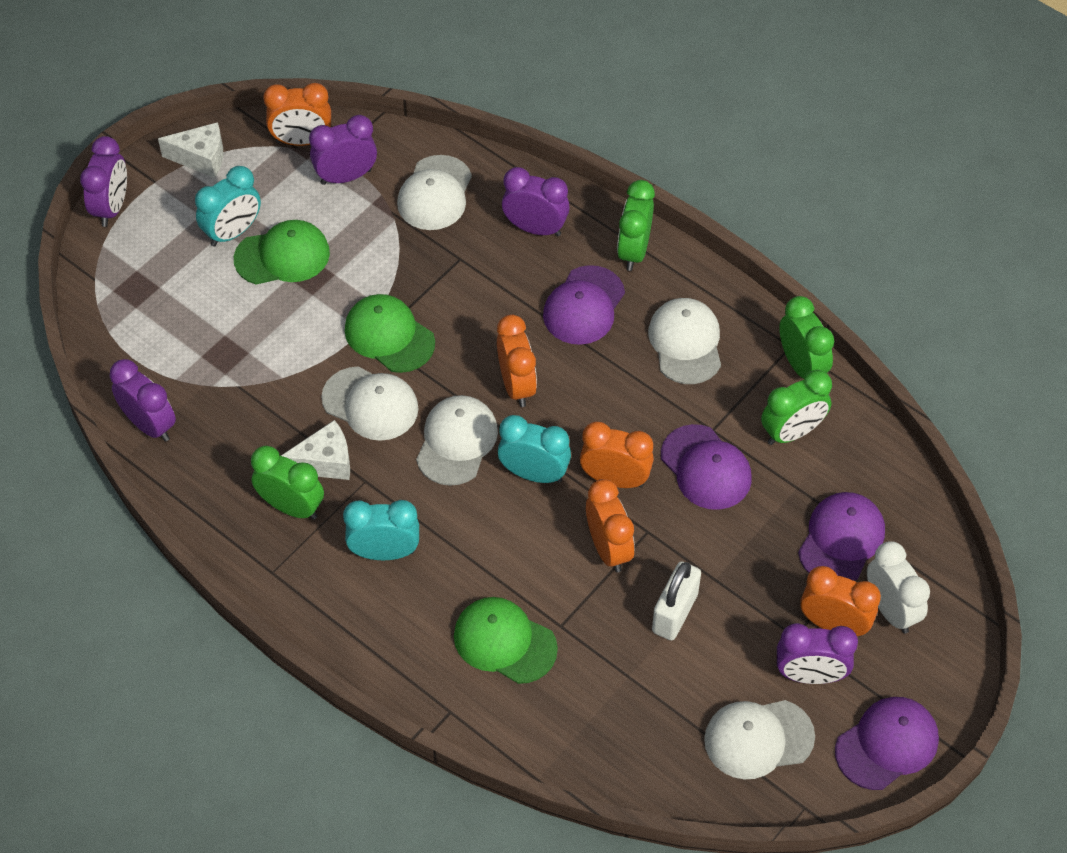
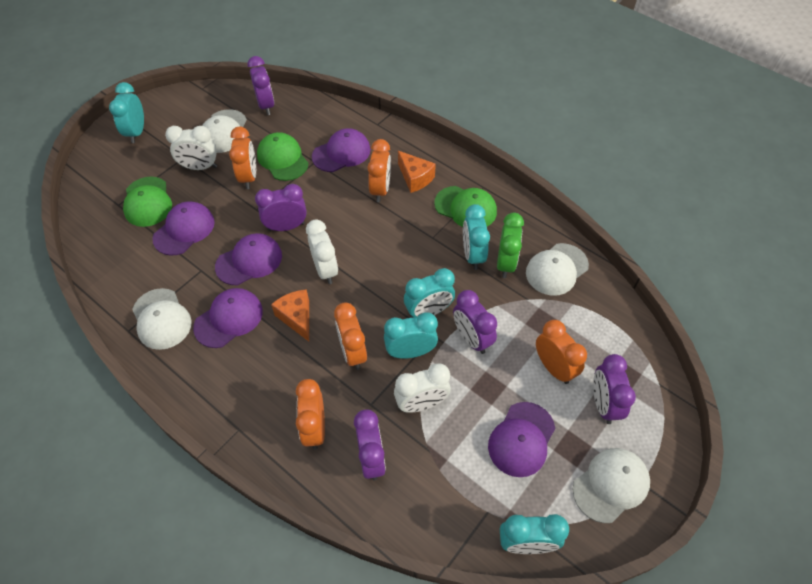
green clock: [251,446,324,520] [617,180,655,271] [761,370,832,445] [779,296,834,379] = 4 -> [497,213,524,278] = 1
orange cheese: none = 0 -> [271,289,309,341] [398,151,436,193] = 2
purple cap: [543,265,625,345] [661,424,752,510] [798,492,885,581] [835,697,939,790] = 4 -> [152,201,215,256] [193,288,263,348] [215,233,282,285] [312,128,370,172] [488,402,555,477] = 5
turquoise clock: [195,166,261,247] [343,500,419,560] [498,415,571,483] = 3 -> [109,82,144,143] [384,312,438,359] [404,268,455,318] [463,204,490,270] [500,514,569,554] = 5
white cap: [321,367,419,441] [397,155,472,230] [416,395,498,486] [648,298,721,384] [704,700,815,779] = 5 -> [132,288,192,350] [202,109,247,153] [526,243,589,296] [573,448,650,523] = 4
white cheese: [158,122,224,178] [281,420,350,480] = 2 -> none = 0
white clock: [867,541,930,633] = 1 -> [165,126,217,170] [306,220,338,284] [394,363,451,413] = 3
white padlock: [652,561,701,640] = 1 -> none = 0

